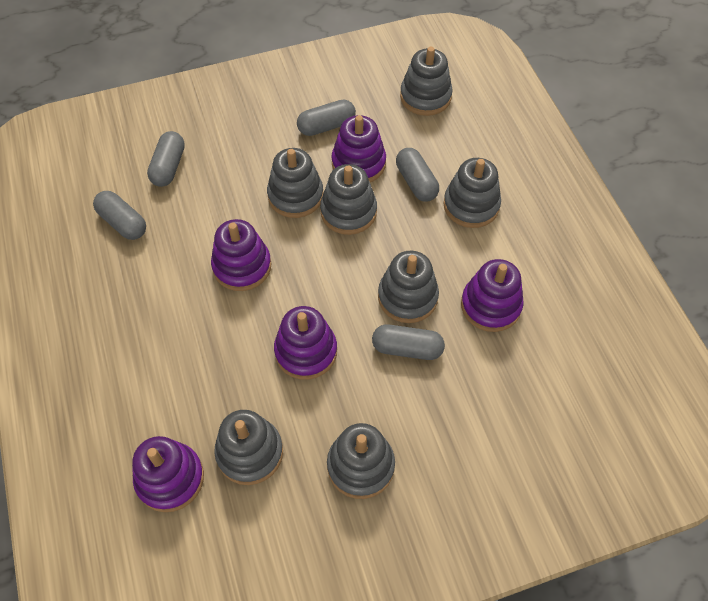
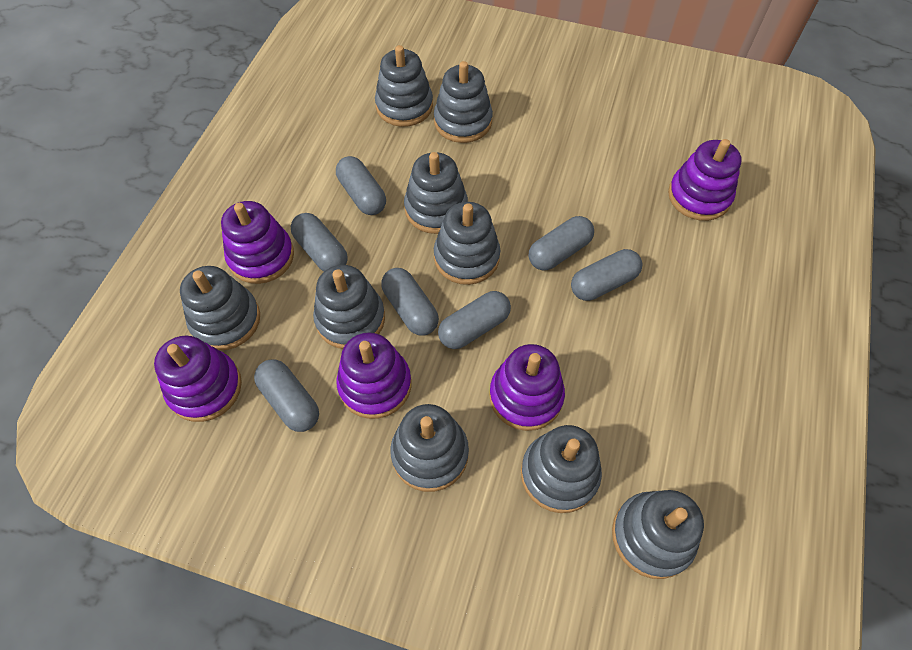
grey capsule: [93,191,146,240] [147,131,185,187] [297,100,356,136] [372,324,445,360] [396,148,439,202] = 5 -> [254,359,319,432] [291,213,348,271] [336,156,386,215] [381,268,439,336] [438,291,511,349] [529,216,594,271] [571,249,642,301] = 7
grey stacking toy: [214,410,283,485] [267,148,323,218] [320,164,377,235] [327,423,395,499] [378,251,439,323] [400,47,453,116] [443,158,501,228] = 7 -> [180,266,260,350] [313,265,385,349] [375,45,433,127] [390,404,469,492] [404,152,468,234] [434,61,493,143] [434,202,500,285] [521,425,602,513] [612,490,704,579] = 9

